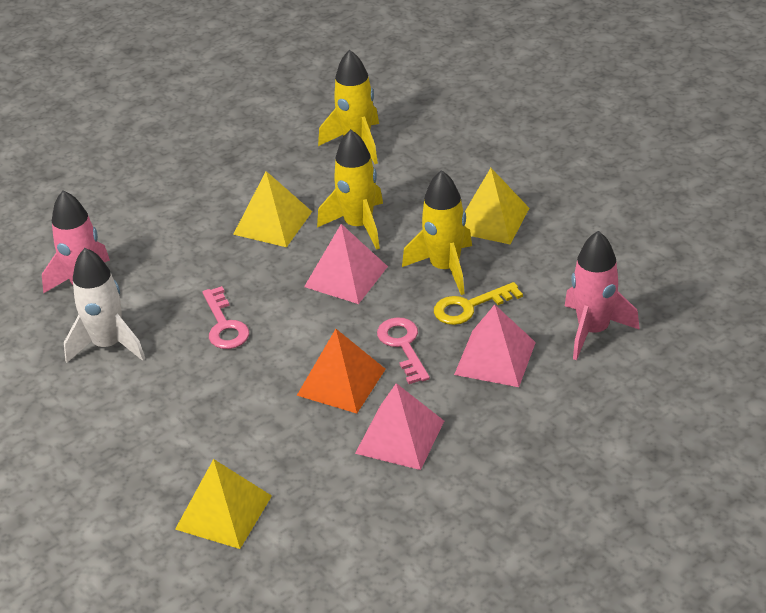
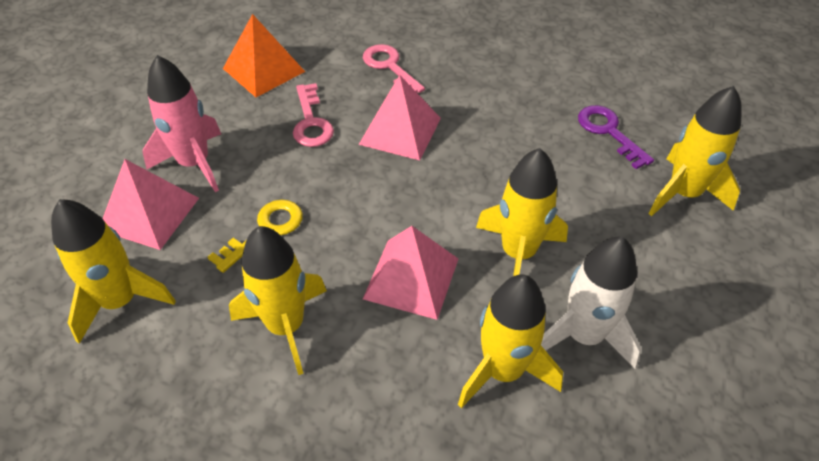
pink rocket: [42,191,110,294] [565,231,640,360] = 2 -> [143,55,221,192] = 1
purple key: none = 0 -> [578,105,654,169] = 1
yellow pyramid: [175,459,272,549] [233,171,312,247] [465,168,529,244] = 3 -> none = 0
yellow rocket: [317,129,383,250] [318,50,379,164] [402,170,472,295] = 3 -> [51,199,176,344] [229,226,327,375] [458,274,563,408] [476,148,568,276] [648,86,742,217] = 5

